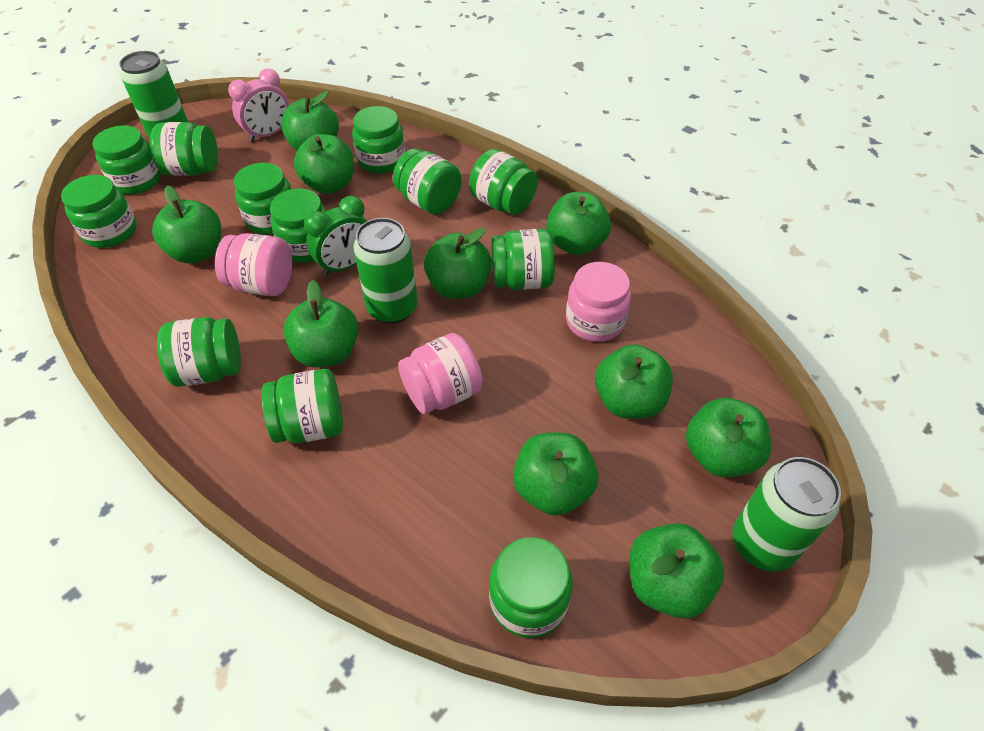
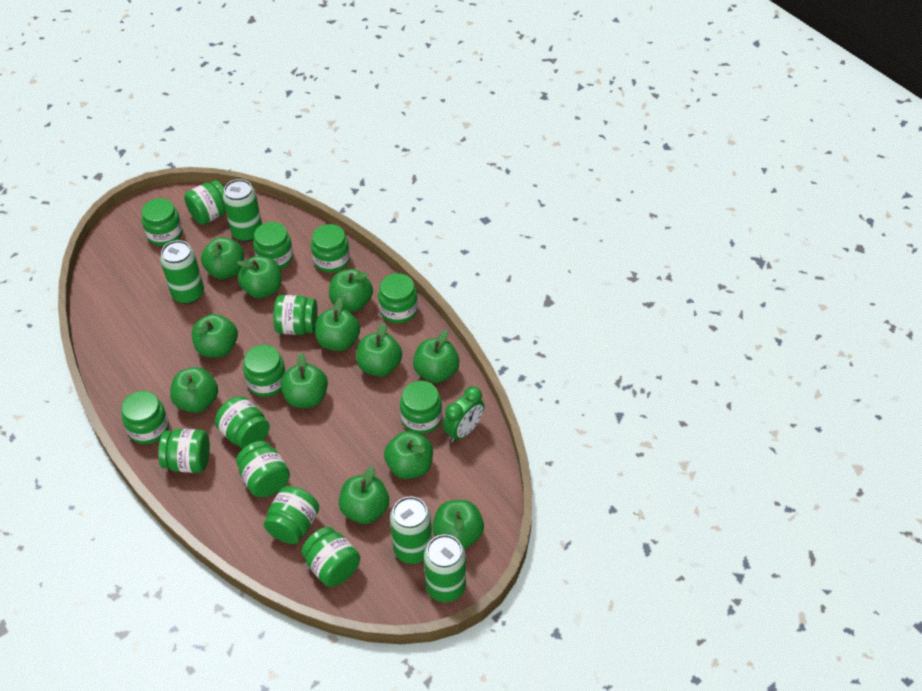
green apple: [152,185,221,263] [281,91,339,151] [283,280,358,367] [294,134,354,194] [424,228,491,299] [513,433,598,516] [546,192,611,255] [595,344,673,419] [630,523,724,618] [686,398,771,477] = 10 -> [170,367,218,413] [192,314,238,357] [201,237,244,279] [237,256,282,298] [280,353,328,408] [315,297,360,351] [329,269,373,312] [339,466,389,524] [356,323,402,377] [384,431,433,479] [413,330,459,383] [432,500,484,549] = 12
green can: [119,51,188,139] [353,218,418,324] [733,457,841,571] = 3 -> [160,240,204,304] [223,179,262,242] [390,496,432,564] [424,534,466,602] = 4
green jar: [61,175,137,248] [92,125,161,194] [150,122,218,176] [157,317,241,387] [234,163,291,235] [262,369,343,443] [270,189,326,263] [352,106,405,173] [393,148,461,214] [469,149,538,215] [489,537,573,638] [491,229,555,290] = 12 -> [121,391,169,444] [142,198,183,246] [158,429,210,473] [184,180,226,225] [215,396,270,449] [236,441,290,497] [243,345,286,397] [253,222,293,269] [264,486,319,544] [273,295,318,335] [301,527,360,587] [311,224,350,273] [378,273,418,323] [400,381,442,434] = 14
pink clock: [228,68,289,142] = 1 -> none = 0
pink jar: [215,233,292,296] [398,333,483,414] [566,262,631,342] = 3 -> none = 0

